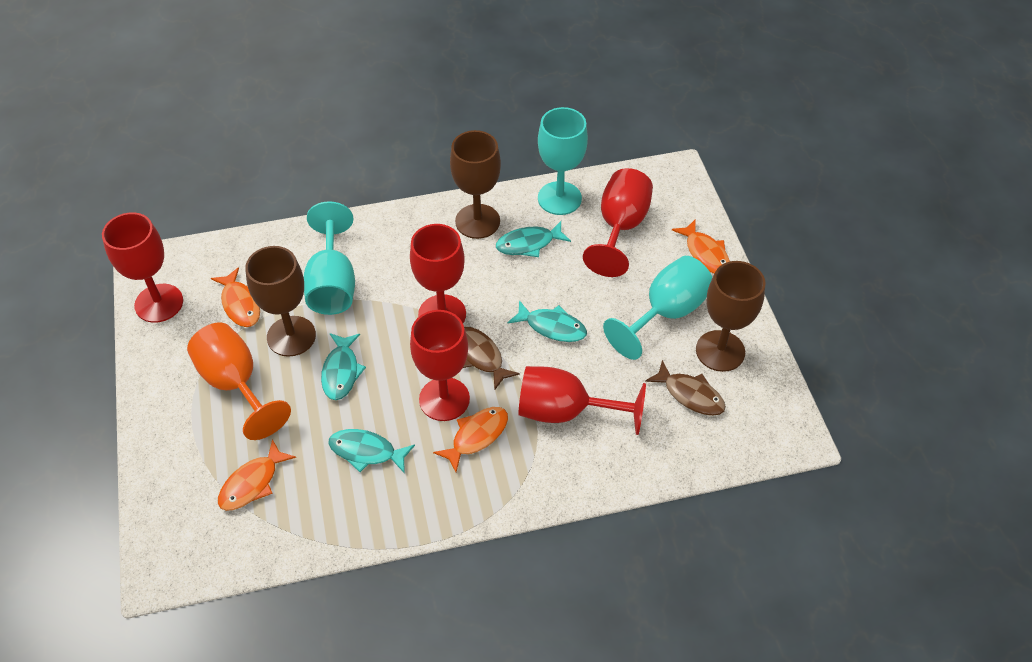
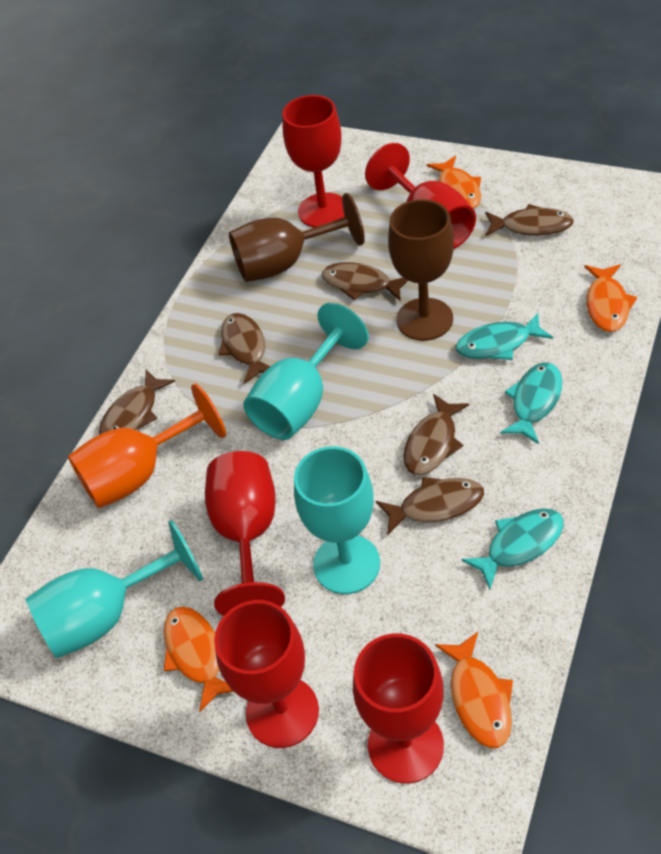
brown fish: [463,327,520,390] [645,360,726,416] = 2 -> [99,369,175,435] [218,313,271,384] [322,262,408,301] [376,477,484,535] [403,394,469,475] [485,204,574,236] = 6
brown goblet: [245,246,316,357] [450,130,501,239] [696,261,765,372] = 3 -> [229,193,365,282] [388,199,454,341] = 2
turquoise fish: [321,333,366,400] [328,429,415,474] [496,221,571,257] [508,300,587,342] = 4 -> [456,313,553,360] [462,508,563,590] [500,363,562,444] = 3

